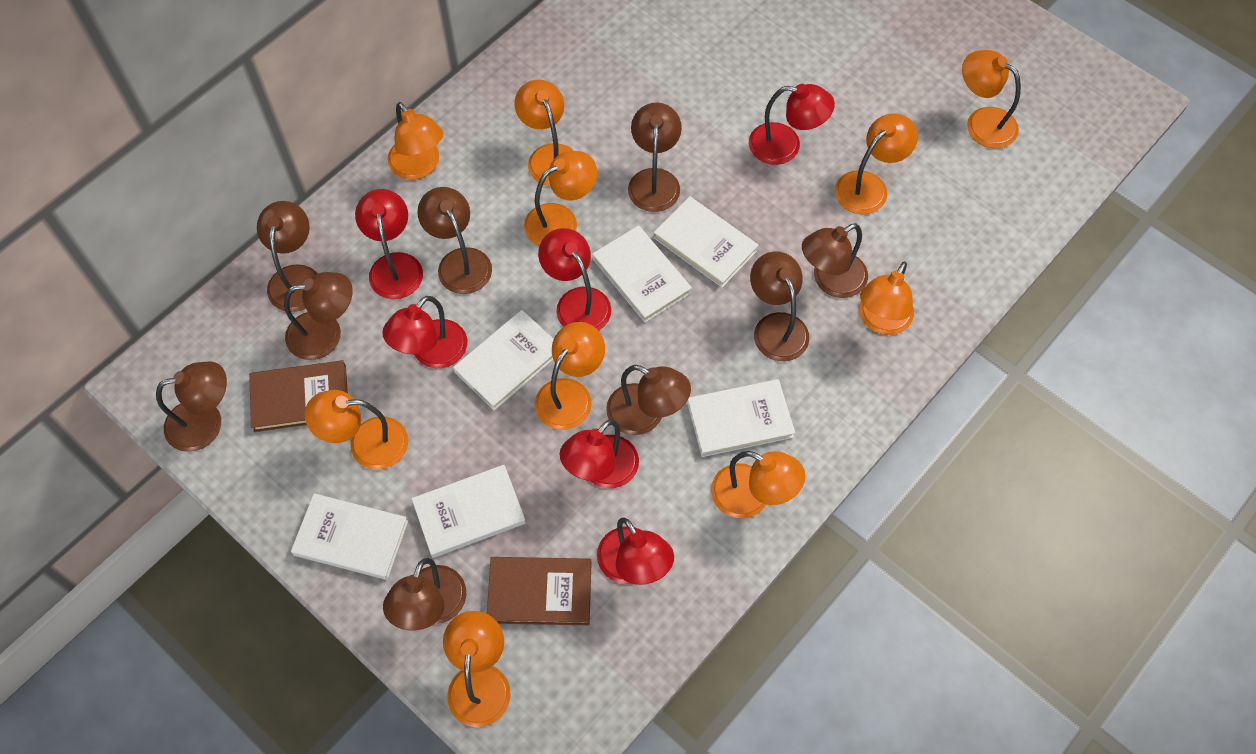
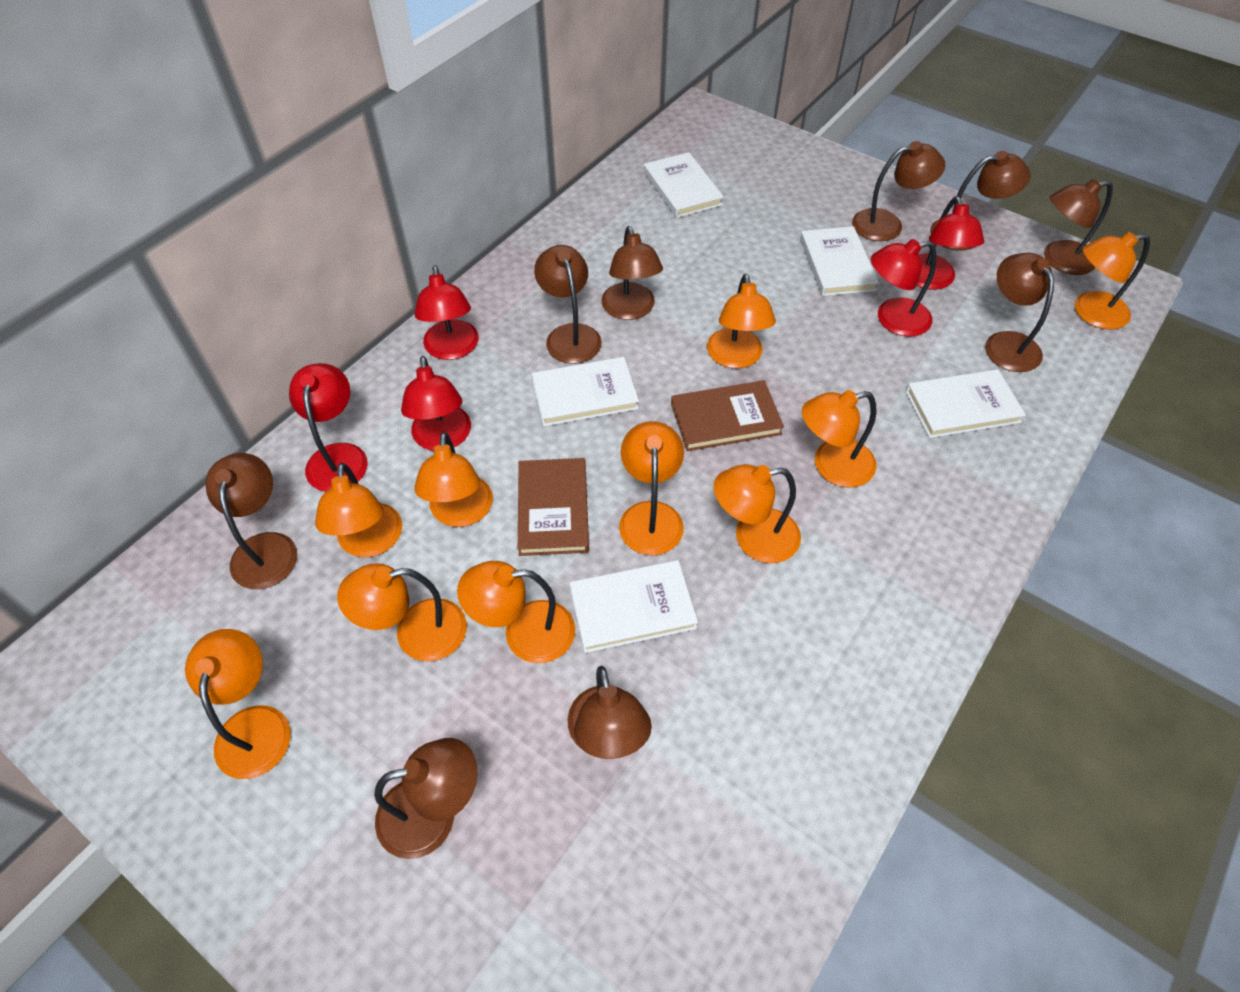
red lamp: [355,189,423,299] [382,296,467,368] [538,228,611,331] [560,420,639,488] [597,518,674,585] [749,84,835,165] = 6 -> [289,363,368,492] [401,356,471,451] [415,265,479,360] [871,239,937,337] [917,196,984,290] = 5
white book: [291,493,408,580] [412,465,526,558] [453,310,554,411] [593,225,692,323] [654,196,759,288] [687,379,795,457] = 6 -> [532,357,639,426] [569,560,698,653] [644,152,724,218] [800,226,879,296] [906,369,1026,438] = 5

